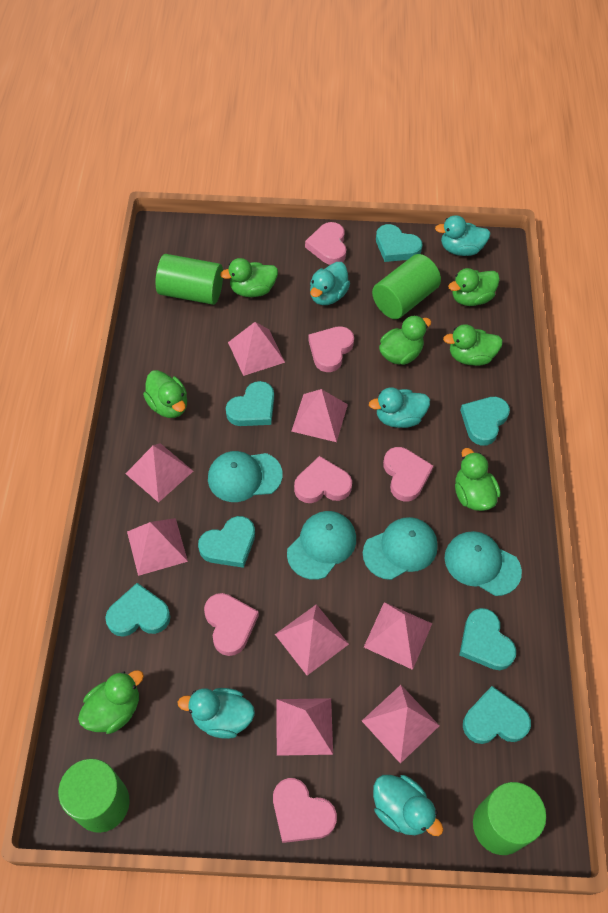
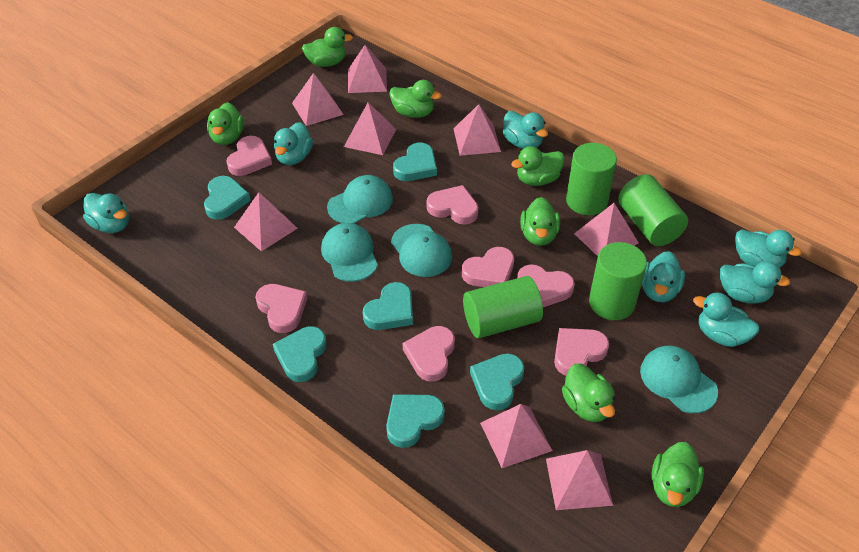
pink heart: [204,593,259,656] [273,778,337,843] [294,456,352,503] [305,222,347,265] [308,326,354,372] [383,447,434,502] = 6 -> [226,136,272,176] [255,284,307,333] [403,326,455,382] [427,185,478,225] [462,247,514,287] [517,265,575,307] [554,328,609,376] = 7
turquoise duck: [178,688,255,739] [310,262,350,305] [369,387,430,428] [373,775,443,836] [435,215,491,256] = 5 -> [83,193,129,233] [274,122,313,165] [503,111,548,149] [642,251,685,302] [693,293,759,347] [720,261,790,304] [735,229,802,268] = 7
turquoise heart: [105,583,171,637] [198,516,255,568] [226,381,274,426] [376,224,423,262] [459,608,516,670] [460,397,510,446] [463,686,531,744] = 7 -> [204,176,251,220] [273,326,327,382] [363,282,413,330] [386,394,445,448] [393,143,437,181] [470,353,524,410] = 6

